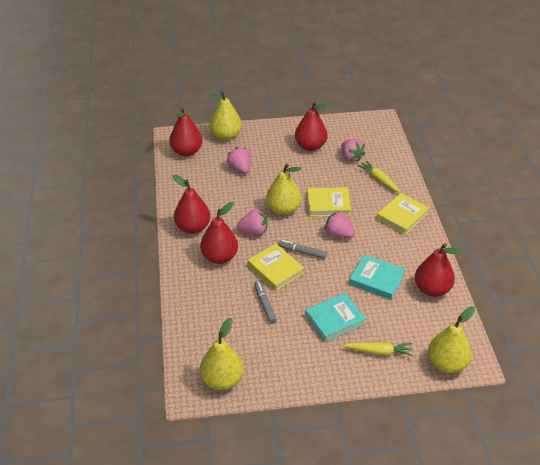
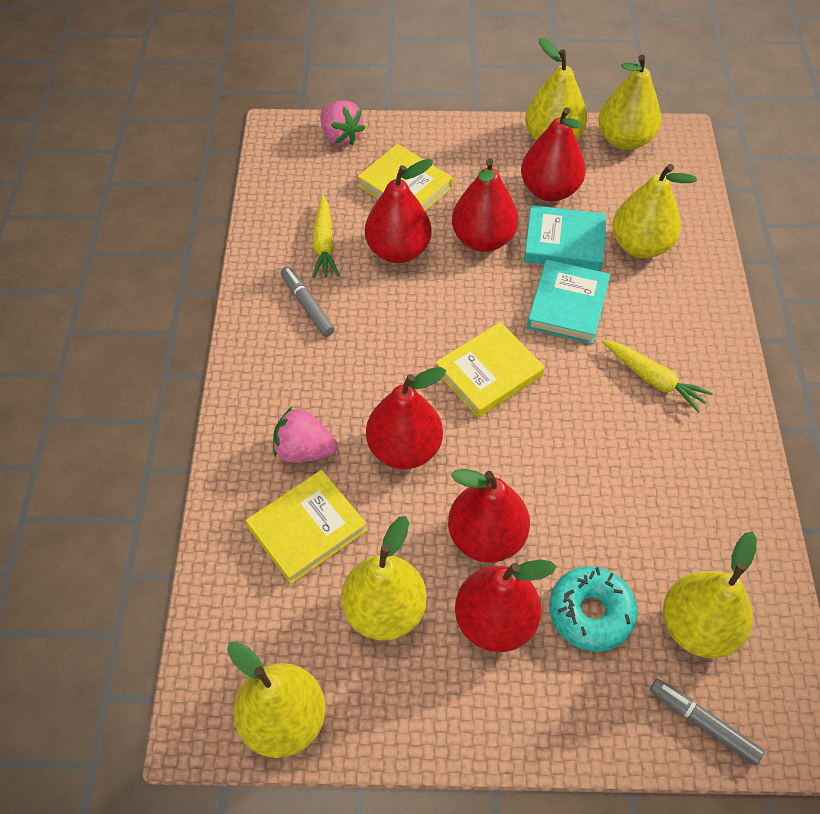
pink strawberry: [227,147,251,174] [237,209,267,235] [324,211,355,238] [341,138,366,162] = 4 -> [273,407,338,463] [320,100,365,145] = 2
red pear: [169,107,202,157] [173,174,210,234] [200,202,238,264] [295,101,328,151] [415,243,461,297] = 5 -> [365,159,433,263] [366,367,446,469] [448,469,530,563] [452,158,518,252] [455,560,556,652] [521,107,586,201] = 6
turquoise donut: none = 0 -> [549,566,637,652] = 1
yellow pear: [200,318,243,390] [210,91,242,141] [266,164,302,215] [428,306,475,373] = 4 -> [227,641,326,758] [341,516,427,640] [525,38,587,140] [598,55,661,150] [612,164,697,258] [663,532,757,658] = 6

